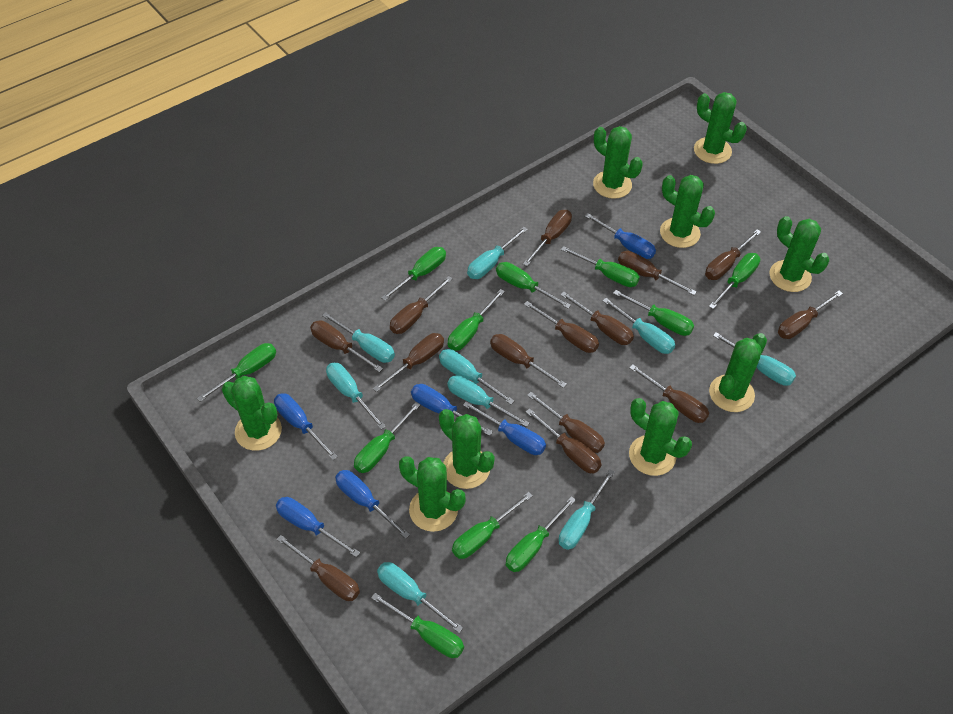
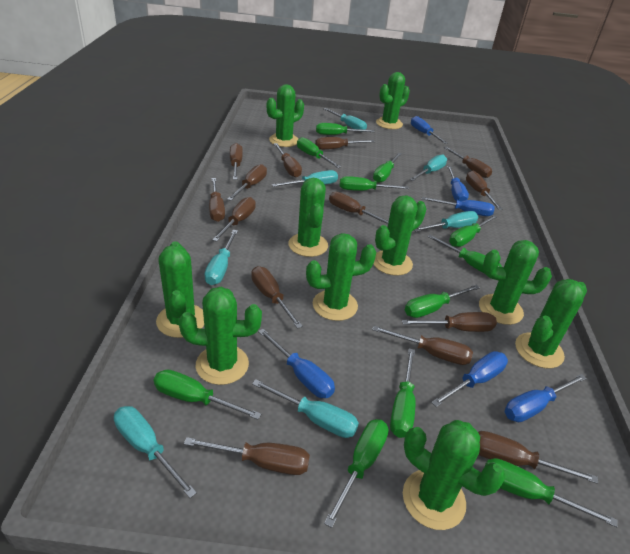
green cactus: [222,376,282,451] [399,456,465,532] [439,409,495,489] [593,126,643,199] [629,398,692,476] [660,175,715,248] [694,92,747,164] [709,333,767,412] [770,216,829,292] = 9 -> [156,241,204,338] [179,287,262,385] [267,84,304,147] [289,178,328,257] [306,233,376,321] [374,195,426,276] [376,72,410,129] [403,420,506,530] [479,240,552,325] [515,279,587,368] = 10
turquoise screwdriver: [322,312,395,363] [326,363,386,429] [377,562,463,633] [439,349,514,405] [447,375,530,427] [467,227,528,279] [559,469,615,550] [602,298,675,354] [713,332,796,386] = 9 -> [114,406,197,498] [204,230,238,285] [252,379,359,438] [272,170,338,187] [324,108,367,130] [409,155,447,181] [414,211,478,232] = 7

